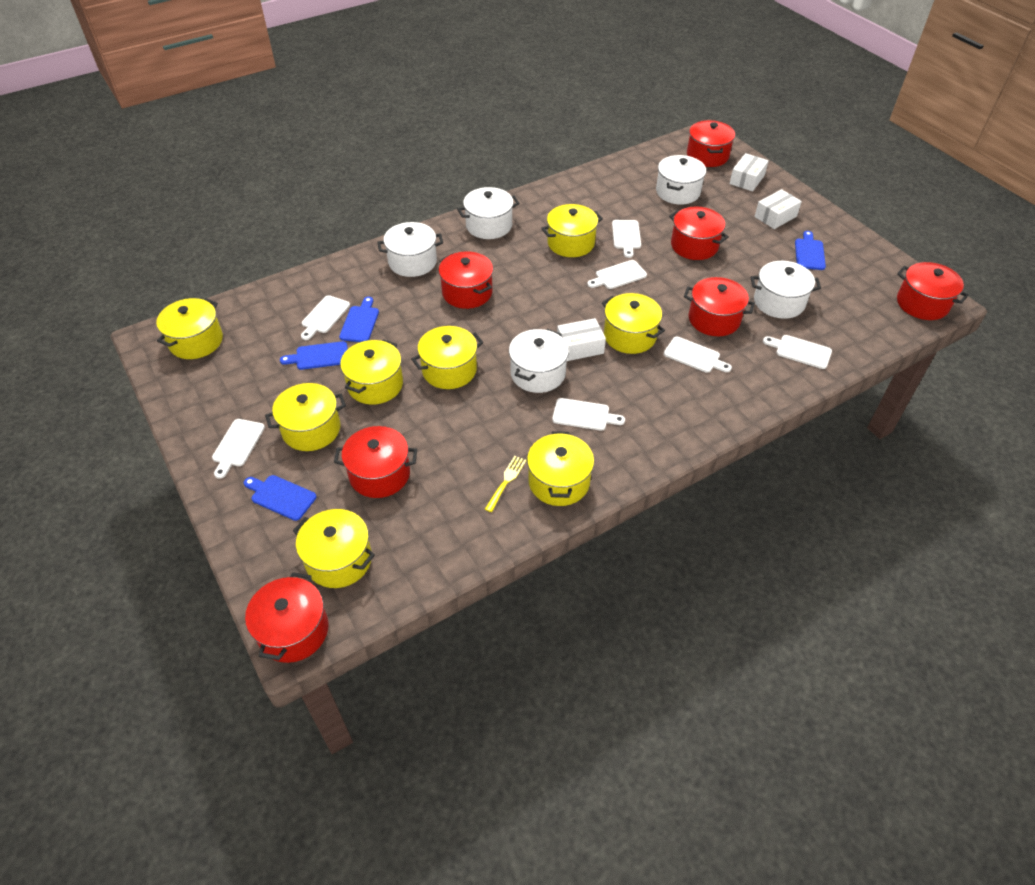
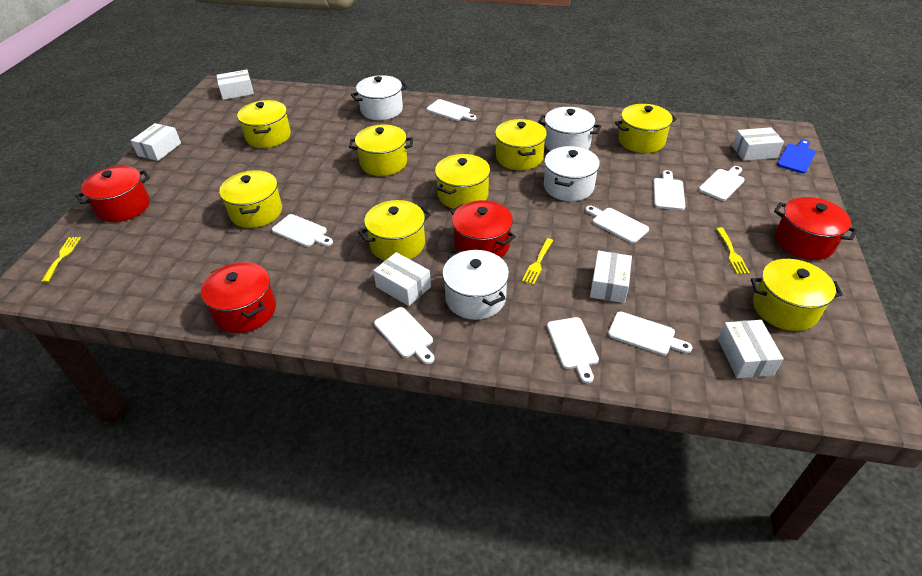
blue cutting board: [244,475,317,521] [280,341,348,370] [339,297,379,342] [795,231,826,270] = 4 -> [777,140,816,173] = 1
red pot: [245,572,329,663] [334,426,417,498] [439,251,493,309] [669,206,729,260] [684,277,755,336] [687,120,735,167] [897,262,969,320] = 7 -> [76,166,150,222] [201,262,276,333] [451,200,516,258] [774,197,857,260] = 4
white box: [557,318,606,361] [730,153,769,191] [755,189,802,229] = 3 -> [131,123,181,161] [216,70,254,100] [373,252,431,306] [590,251,632,303] [718,320,784,378] [732,127,784,161] = 6
white cutting board: [212,419,265,479] [301,295,350,340] [552,398,625,431] [587,260,647,289] [612,220,641,258] [664,336,732,373] [763,335,832,369] = 7 -> [272,214,333,247] [374,307,435,364] [426,99,477,121] [547,317,599,383] [585,206,649,243] [608,311,692,355] [653,170,685,210] [699,166,745,201] = 8
white pot: [377,222,443,277] [457,187,520,239] [509,329,569,393] [656,155,706,205] [751,261,821,319] = 5 -> [351,75,408,120] [442,250,509,320] [538,107,601,151] [544,146,600,201] = 4
yellow fork: [485,456,526,512] = 1 -> [41,237,81,282] [522,238,553,285] [716,227,750,274] = 3

